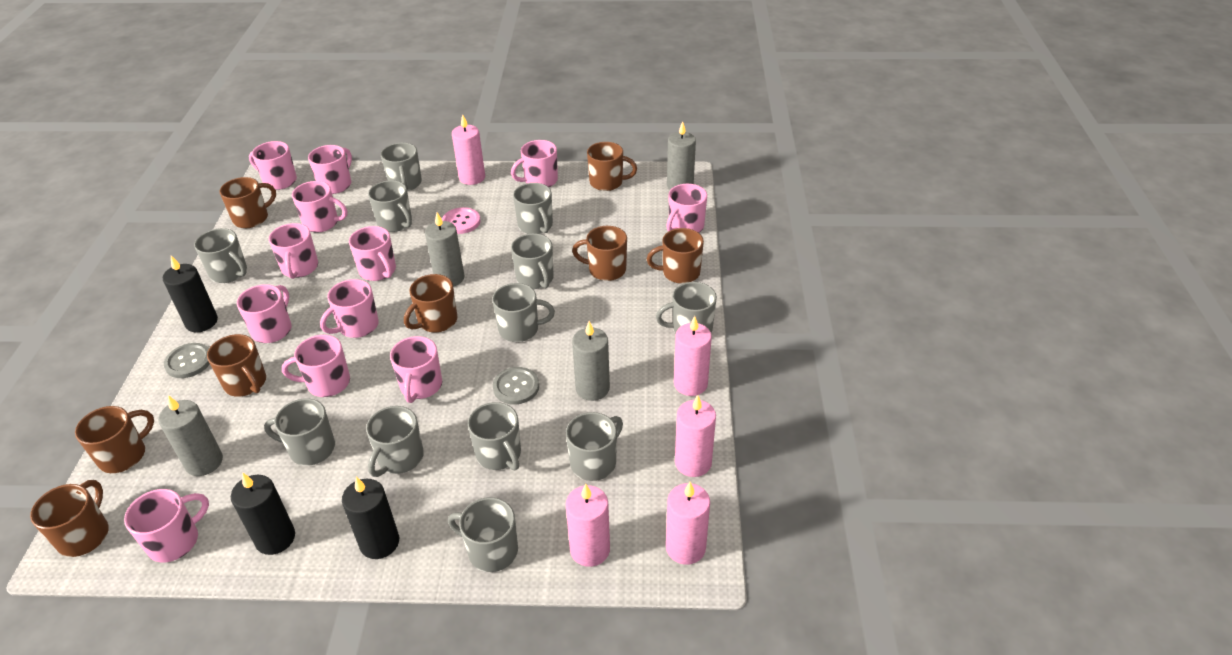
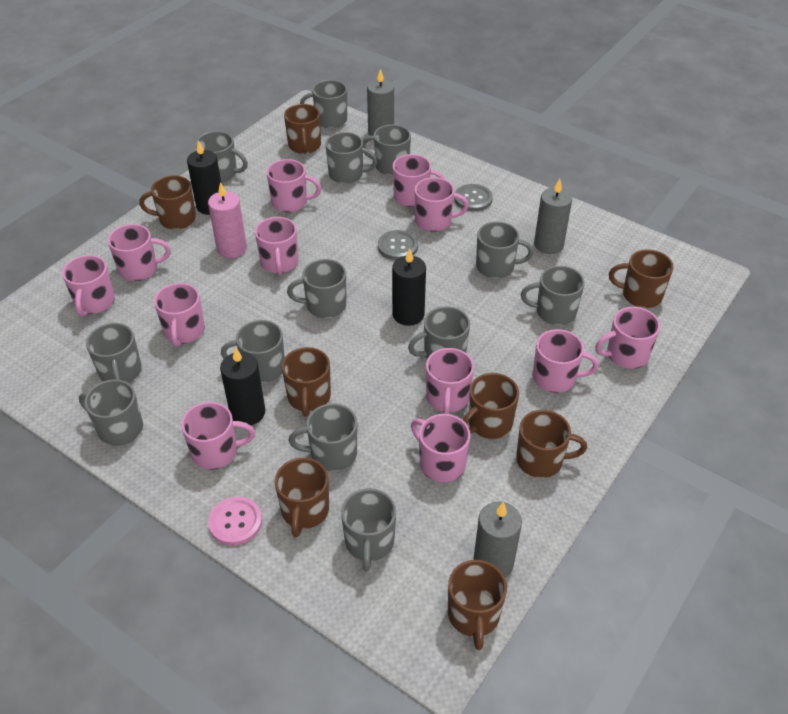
grey candle: [158,395,223,476] [425,212,464,287] [572,321,610,401] [667,121,696,190] = 4 -> [367,69,394,136] [473,501,522,578] [534,179,572,254] = 3
grey mug: [194,228,247,283] [264,398,335,466] [366,406,424,477] [368,180,412,232] [381,143,422,191] [448,497,518,572] [468,402,521,470] [492,283,555,342] [511,233,554,289] [513,183,553,234] [566,412,623,481] [656,282,717,334] = 12 -> [79,379,143,446] [86,323,142,383] [196,131,248,183] [221,320,285,383] [287,259,346,318] [289,403,357,471] [300,80,347,128] [325,132,377,184] [341,488,396,571] [363,124,411,176] [408,306,470,359] [476,222,534,278] [521,266,585,325] = 13
pink candle: [452,114,485,185] [566,484,610,567] [666,482,710,565] [674,316,712,396] [675,395,716,477] = 5 -> [208,182,247,258] = 1

